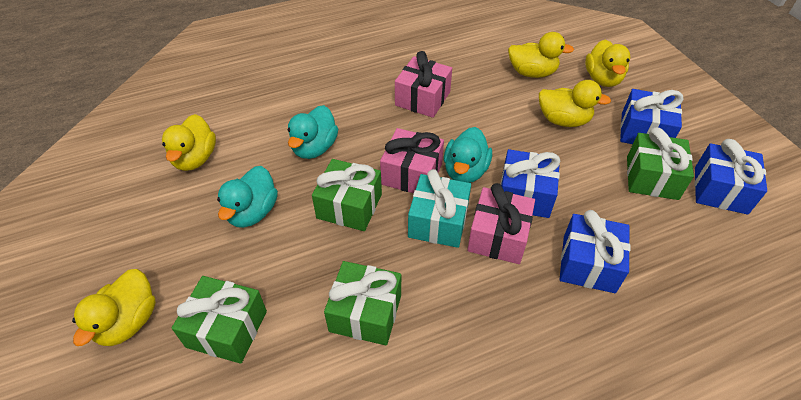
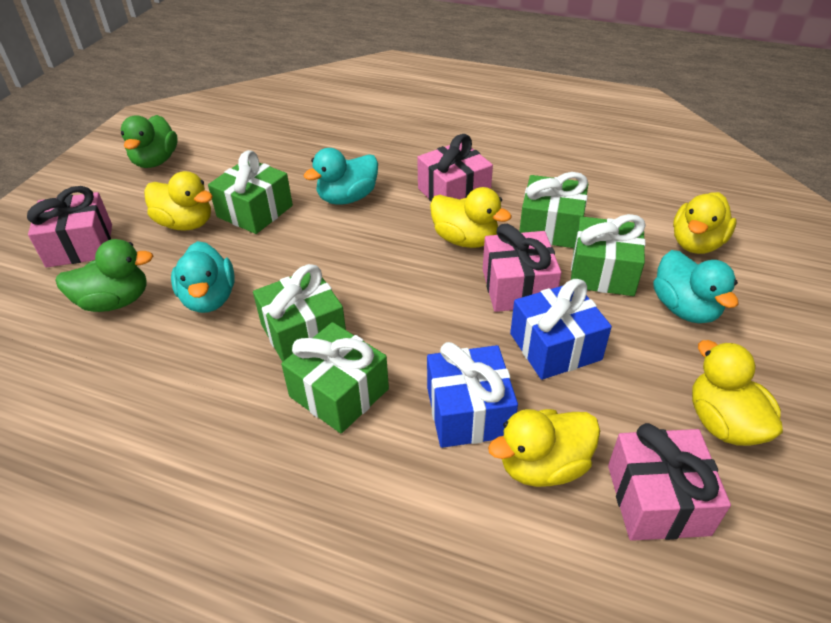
blue gift: [501,149,560,218] [560,210,630,293] [620,89,683,144] [695,139,767,215] = 4 -> [427,342,518,448] [510,279,612,380] = 2
green duck: none = 0 -> [55,239,153,312] [121,115,178,168] = 2
green gift: [172,276,267,364] [312,159,382,231] [324,261,401,345] [627,127,694,200] = 4 -> [208,150,293,234] [253,264,346,362] [281,322,389,433] [519,172,588,248] [571,214,646,296] = 5
pink gift: [380,128,444,193] [395,51,452,118] [467,183,535,264] = 3 -> [27,186,112,267] [417,134,493,201] [483,224,561,312] [608,423,731,541] = 4
turquoise gift: [408,169,471,248] = 1 -> none = 0

